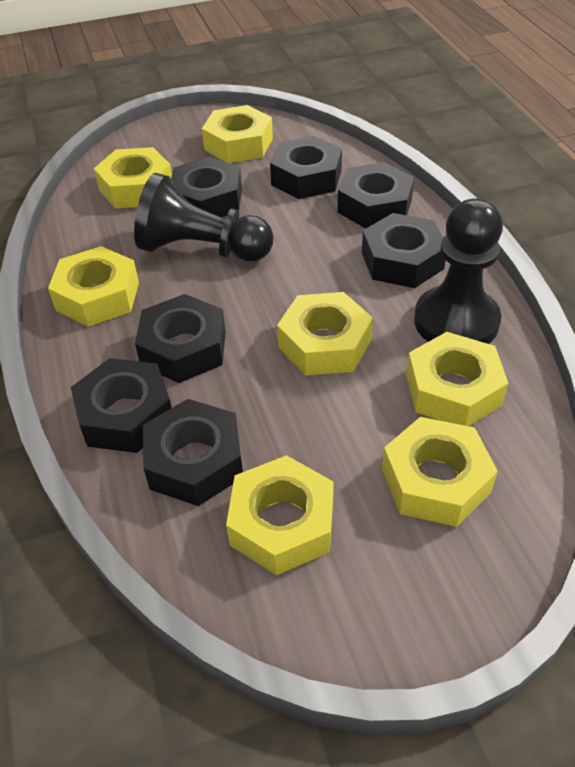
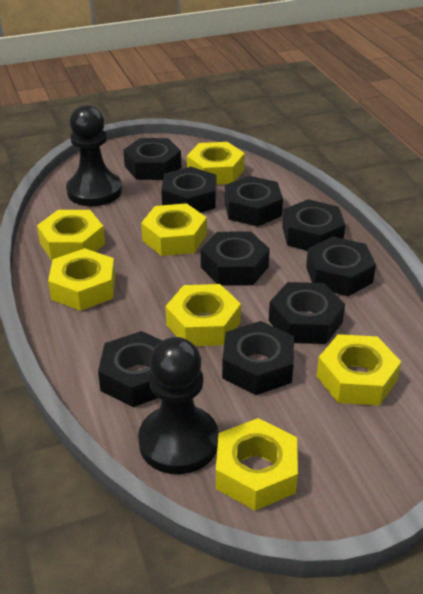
black nut: [71,358,171,453] [135,294,226,383] [143,399,243,506] [171,157,242,217] [270,136,342,199] [337,162,414,229] [362,213,446,288] = 7 -> [98,331,162,407] [123,138,181,180] [161,167,216,213] [201,231,270,286] [222,321,294,395] [225,176,283,227] [269,282,345,344] [282,199,345,251] [306,236,376,296] = 9

